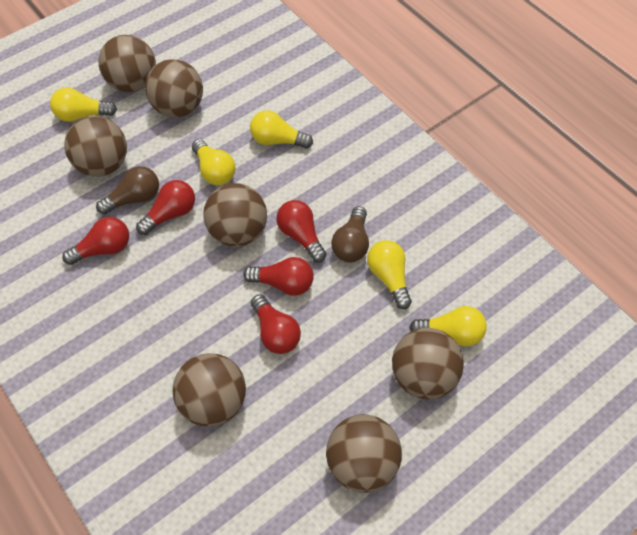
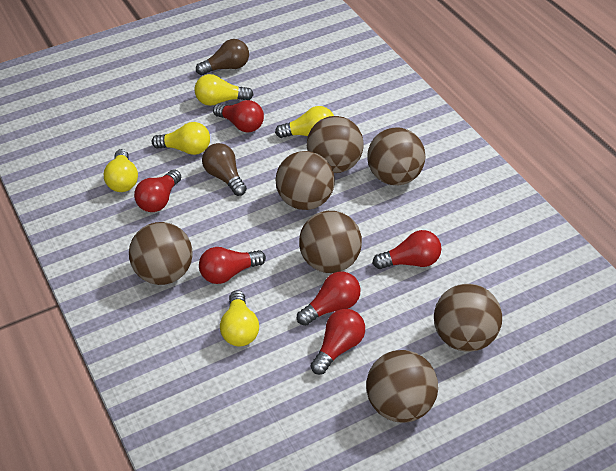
red light bulb: [62,217,129,265] [136,180,195,235] [243,257,314,296] [251,294,301,354] [276,200,327,262] = 5 -> [134,169,181,212] [199,247,266,284] [213,100,264,132] [297,272,360,326] [311,309,365,375] [372,230,441,269] = 6

